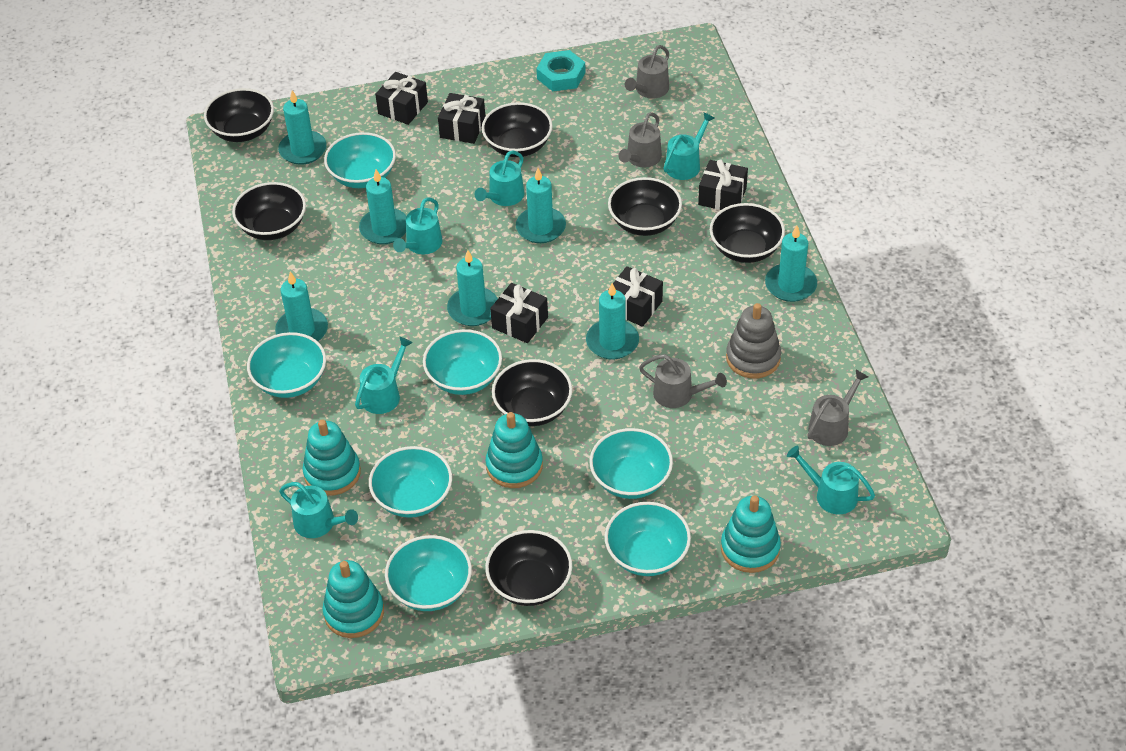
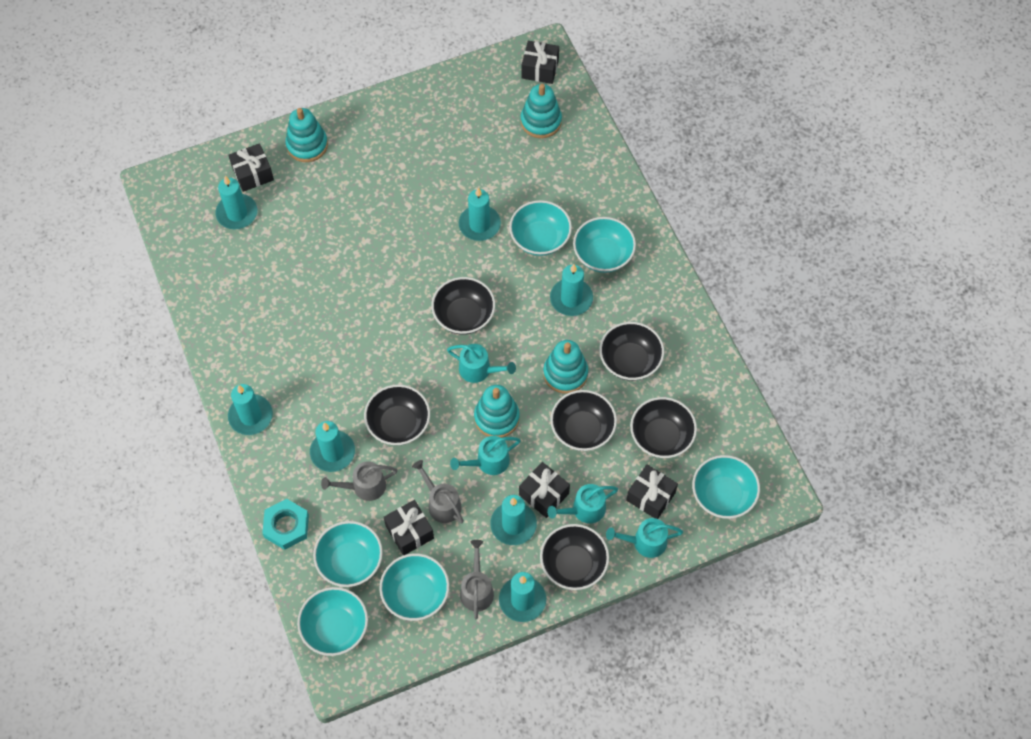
black bowl: [204,88,274,142] [232,182,306,240] [482,102,553,157] [485,530,572,606] [492,359,572,426] [608,177,682,236] [710,203,785,263] = 7 -> [364,384,430,445] [431,277,495,335] [540,524,609,590] [550,390,617,451] [599,322,664,381] [630,397,697,458] = 6
grey stacking toy: [726,303,781,379] = 1 -> none = 0
grey watering can: [618,112,662,168] [625,45,669,98] [639,354,727,408] [807,370,868,446] = 4 -> [321,461,398,501] [412,460,464,524] [460,540,494,619] = 3
turquoise bowl: [247,332,326,398] [324,132,396,188] [369,446,452,518] [385,535,472,611] [423,329,502,395] [589,428,673,499] [605,502,691,576] = 7 -> [297,587,368,656] [313,521,383,587] [379,553,449,621] [509,200,572,256] [573,217,636,273] [692,455,760,519] = 6
turquoise watering can: [279,482,358,538] [355,337,413,414] [393,197,443,254] [475,150,524,206] [664,112,714,180] [787,446,875,514] = 6 -> [447,344,516,383] [450,436,521,475] [547,484,618,524] [606,518,683,558] = 4

